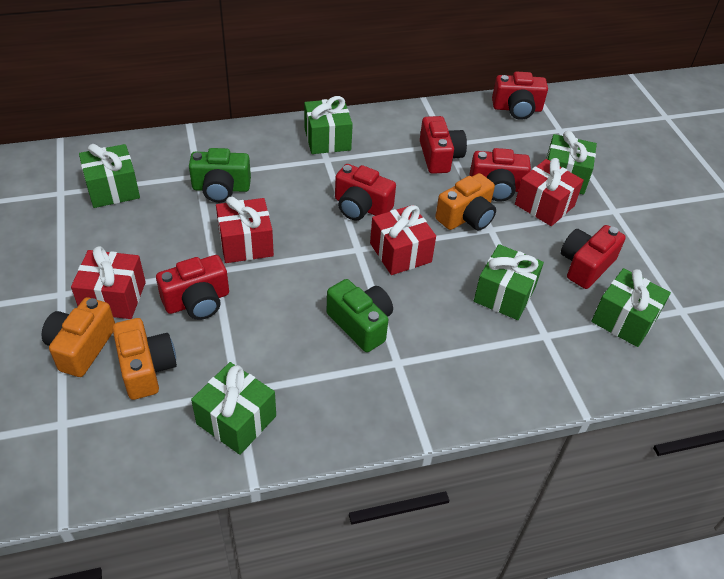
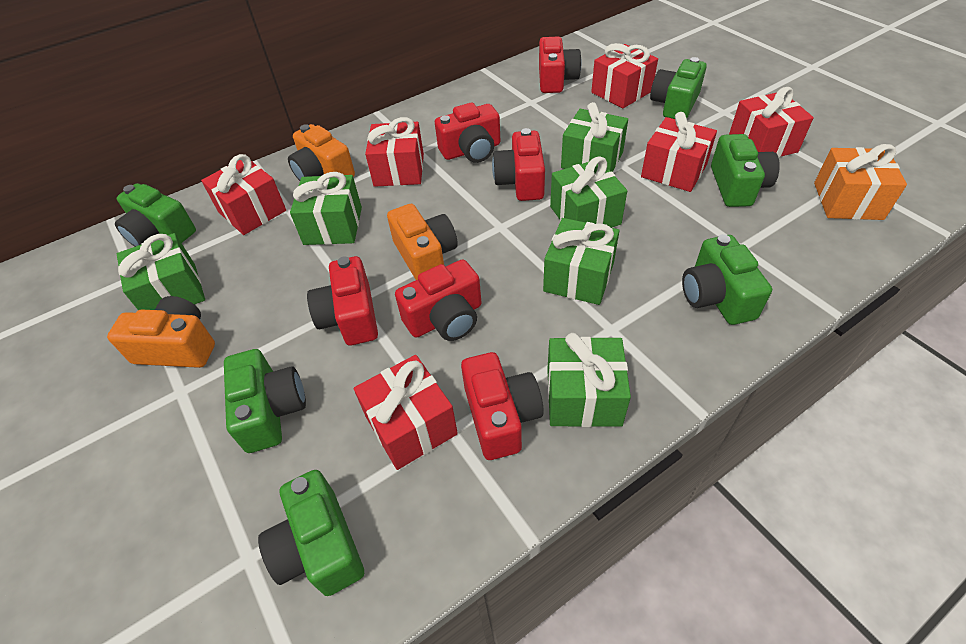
green camera: [189,148,251,203] [326,279,393,352] = 2 -> [115,183,196,247] [224,349,306,453] [258,470,364,596] [650,57,707,119] [682,234,772,325] [711,134,780,207] = 6
orange gift: none = 0 -> [814,144,907,220] = 1
red gift: [71,246,146,319] [216,196,274,263] [370,205,436,275] [515,158,584,226] = 4 -> [201,154,286,235] [354,355,458,470] [365,117,424,187] [591,43,658,108] [641,112,717,192] [729,87,814,158] = 6

